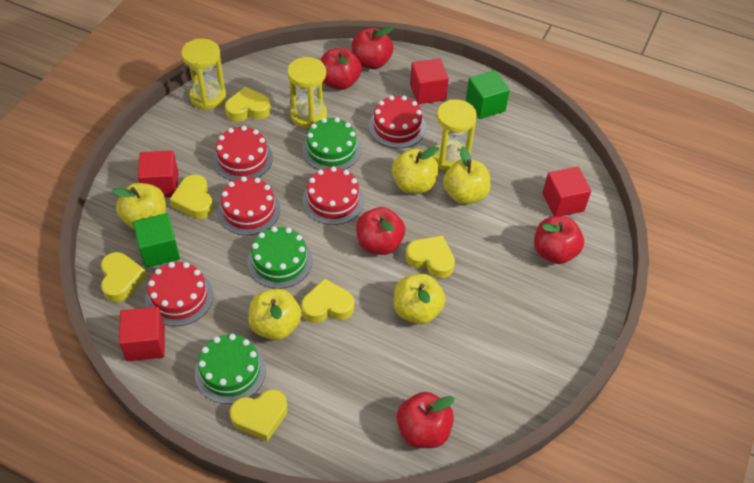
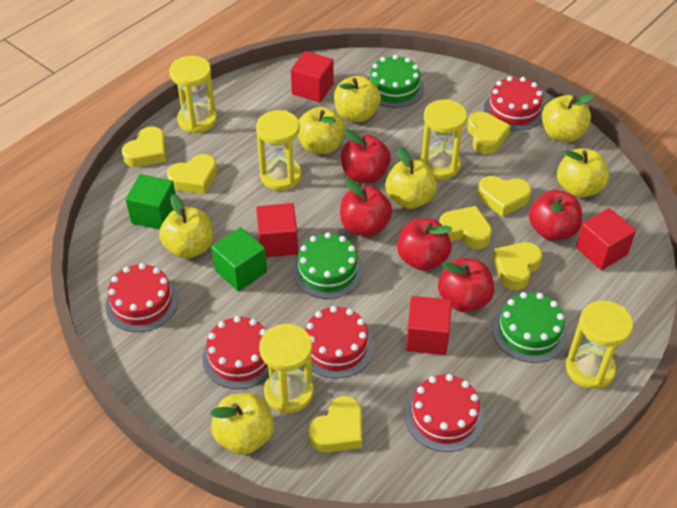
yellow apple: [112,183,166,229] [248,288,302,340] [392,147,439,194] [394,274,446,324] [443,146,490,204] = 5 -> [159,194,213,259] [210,393,274,455] [298,107,345,154] [334,76,381,122] [385,147,437,209] [542,94,595,142] [557,148,609,198] = 7
yellow heart: [101,252,147,302] [169,174,213,219] [225,86,271,122] [230,390,288,442] [301,278,354,323] [406,235,455,278] = 6 -> [122,127,166,167] [167,154,217,194] [309,396,362,453] [439,206,492,249] [467,112,511,154] [478,176,531,217] [493,242,542,290] = 7
yellow hourglass: [181,38,226,110] [288,57,327,128] [433,99,477,171] = 3 -> [169,56,217,134] [256,110,302,191] [259,324,314,414] [420,99,467,179] [566,300,633,390] = 5

